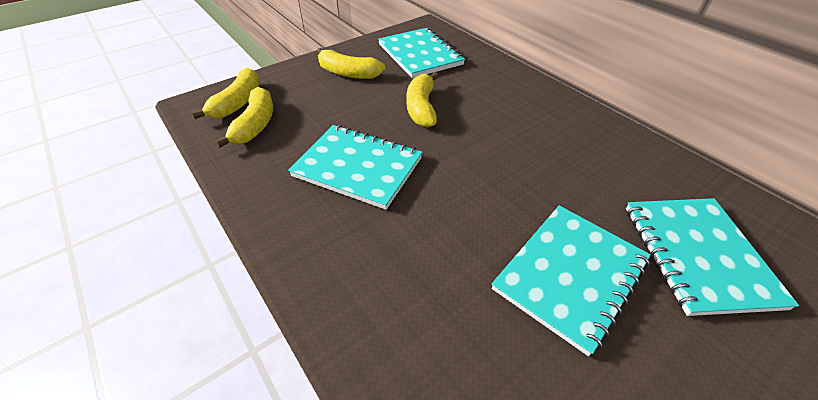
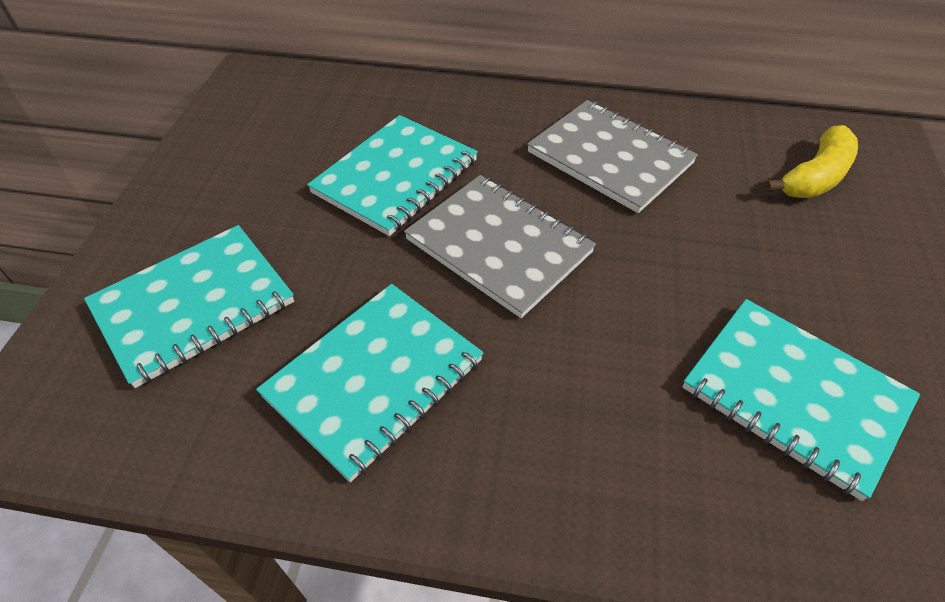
grey notebook: none = 0 -> [404,175,596,318] [527,100,698,213] = 2
yellow banana: [192,68,260,119] [215,87,273,148] [317,48,385,79] [407,72,439,128] = 4 -> [765,125,858,198] = 1

